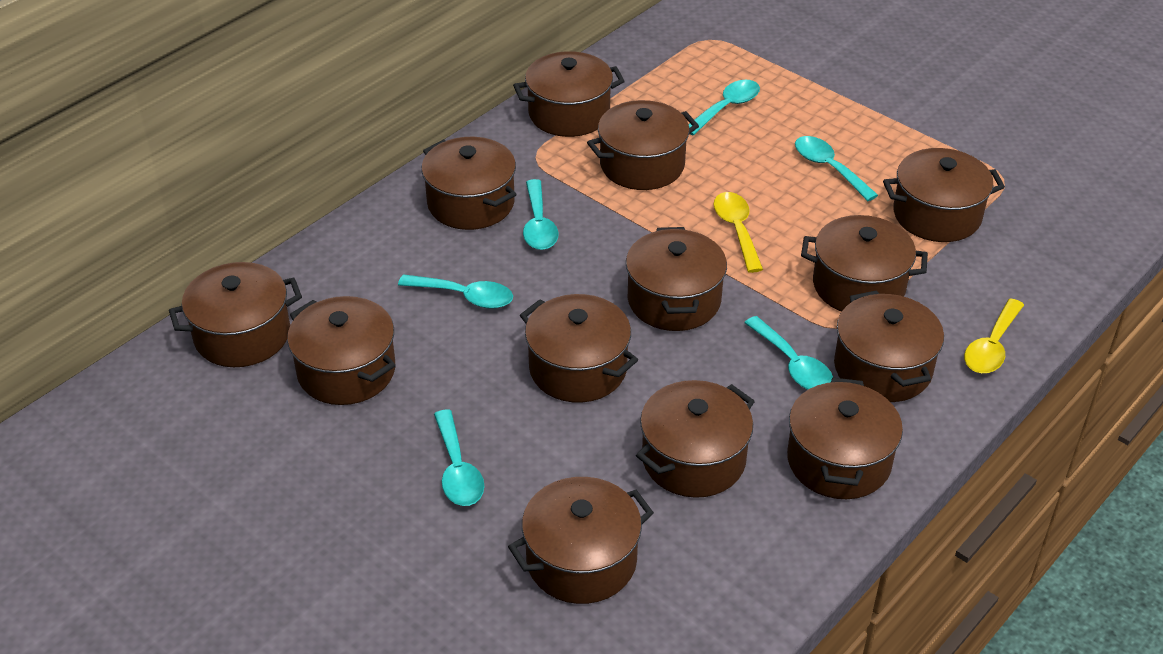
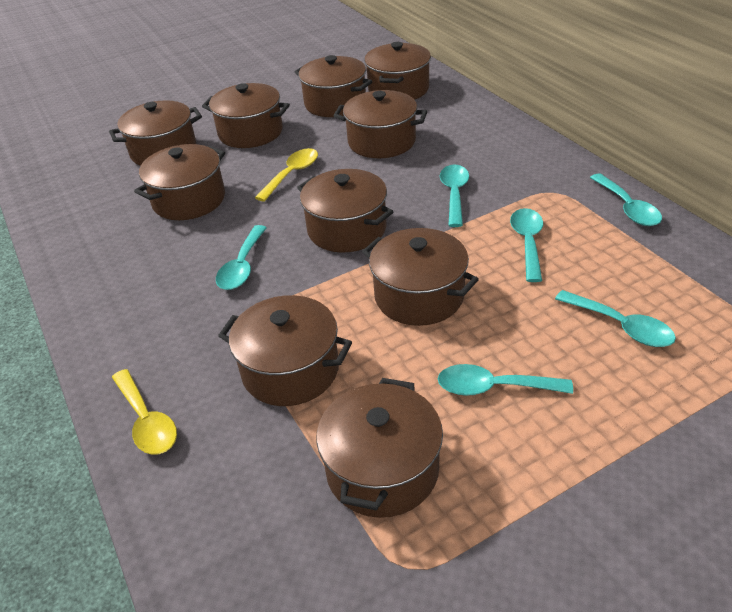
brown pot: [169,262,302,367] [287,296,396,405] [421,137,517,230] [508,477,654,604] [513,51,625,137] [520,294,638,403] [587,100,699,190] [626,227,727,331] [636,380,755,498] [787,378,903,499] [801,215,928,312] [834,290,944,402] [883,148,1005,242] = 13 -> [109,100,202,166] [134,144,225,220] [202,83,290,148] [218,295,352,406] [295,55,372,117] [297,169,394,253] [316,378,443,518] [334,90,427,158] [362,228,479,326] [364,42,431,100] = 10

